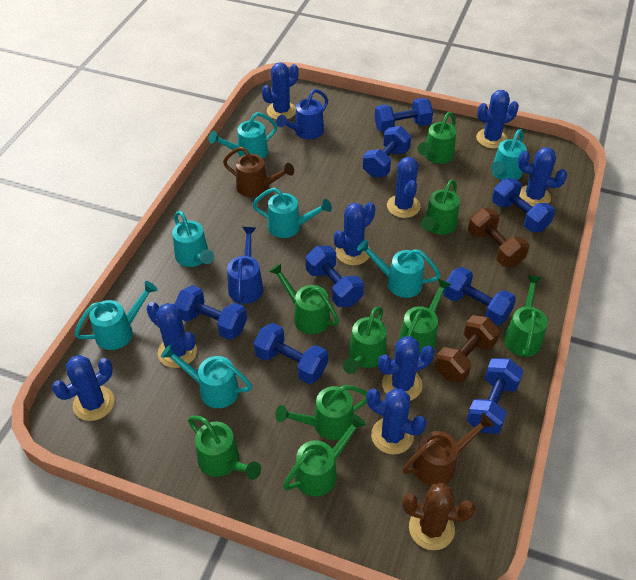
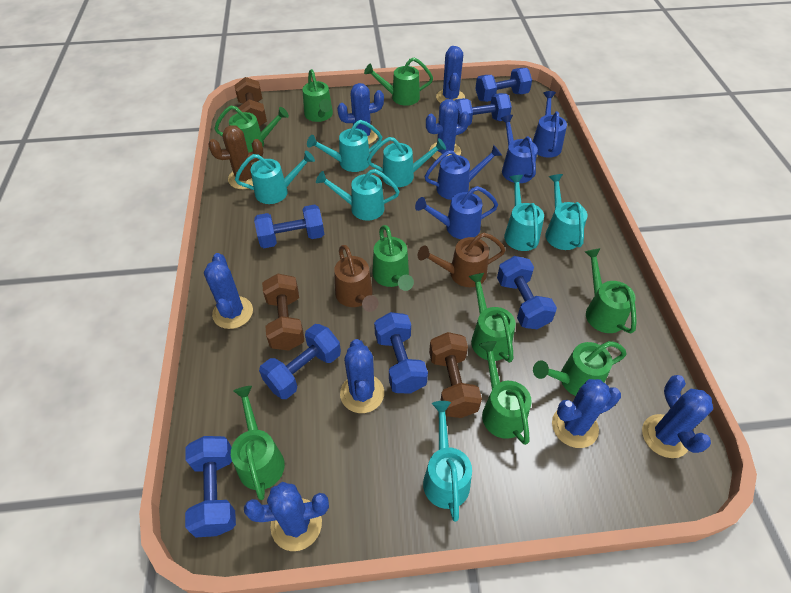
blue cactus: [52,355,114,421] [146,302,197,368] [262,62,299,120] [334,202,375,265] [367,388,427,455] [378,337,434,401] [387,157,420,218] [476,90,519,149] [518,147,567,207] = 9 -> [204,253,253,329] [244,482,329,551] [337,83,384,144] [340,339,384,413] [426,99,470,160] [436,46,465,103] [552,379,621,448] [642,375,713,458] = 8
blue dumbbell: [174,285,247,340] [254,323,328,384] [306,246,364,307] [363,126,411,178] [374,98,433,133] [443,267,516,326] [467,358,524,434] [492,178,555,232] = 8 -> [185,436,236,538] [254,205,324,248] [259,324,341,399] [374,312,428,394] [455,93,512,126] [475,68,532,102] [497,256,557,329] = 7
blue watering can: [227,227,263,304] [276,89,328,139] = 2 -> [415,186,498,239] [424,145,502,200] [500,115,538,183] [532,91,567,158] = 4
brown dumbbell: [435,315,500,383] [468,208,529,267] = 2 -> [234,77,267,127] [262,273,304,351] [429,332,482,418] = 3

